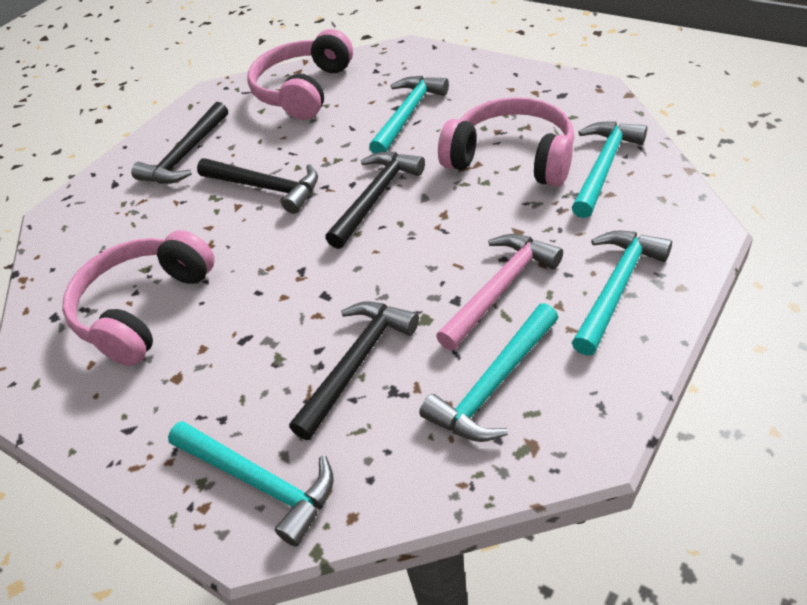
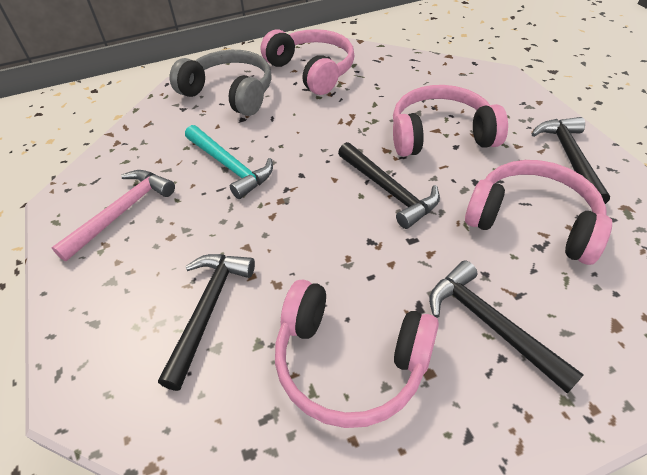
grey headphones: none = 0 -> [170,50,272,116] = 1
pink headphones: [62,230,215,366] [247,29,353,120] [438,97,574,187] = 3 -> [261,29,355,95] [275,280,439,428] [393,85,508,156] [465,160,612,265] = 4
turquoise hammer: [168,421,334,547] [369,76,449,154] [419,303,559,442] [571,121,647,218] [572,230,672,356] = 5 -> [185,125,273,199] = 1

